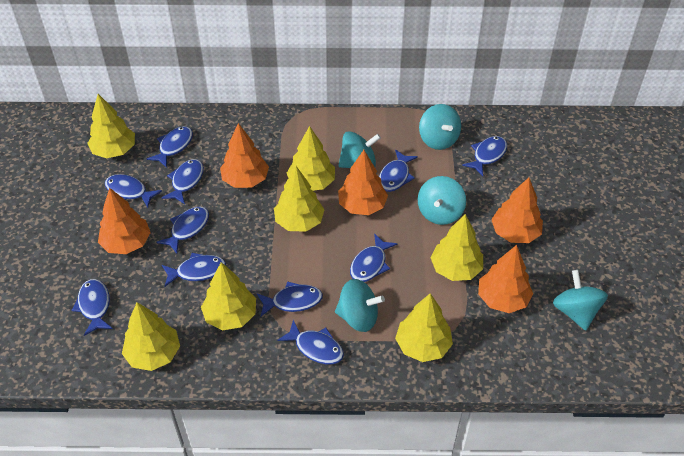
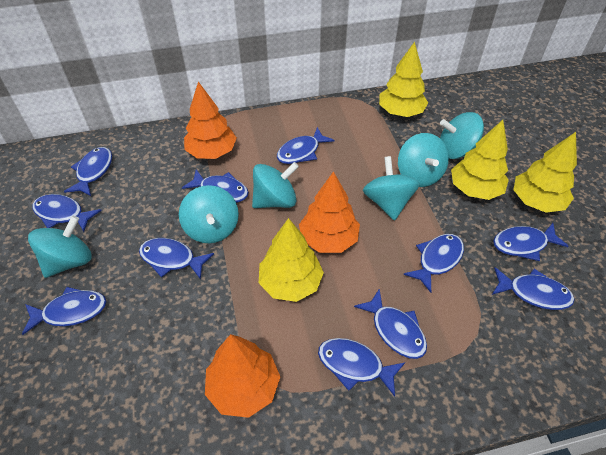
orange tree: [98,188,151,254] [220,123,269,188] [338,150,388,215] [478,245,533,313] [491,178,543,243] = 5 -> [184,82,237,159] [205,334,280,418] [299,171,360,253] = 3
turquoise spinning top: [335,279,385,332] [338,131,381,168] [418,176,466,225] [419,104,461,150] [553,270,608,331] = 5 -> [28,216,92,278] [179,185,239,243] [252,162,299,208] [363,156,420,221] [398,133,449,187] [440,112,484,159] = 6
yellow tree: [87,94,135,158] [122,302,180,371] [201,262,256,330] [274,166,325,232] [287,126,335,191] [395,293,453,362] [430,214,483,281] = 7 -> [259,218,324,302] [379,42,428,117] [451,120,509,200] [513,132,577,213] = 4

